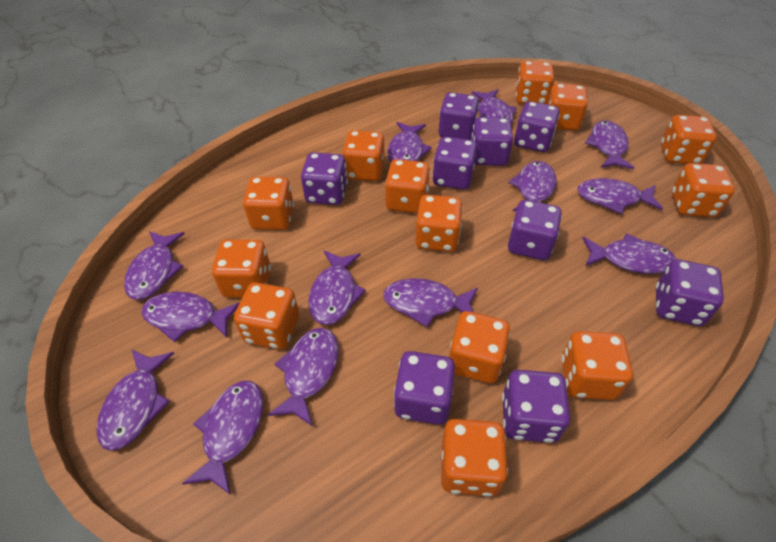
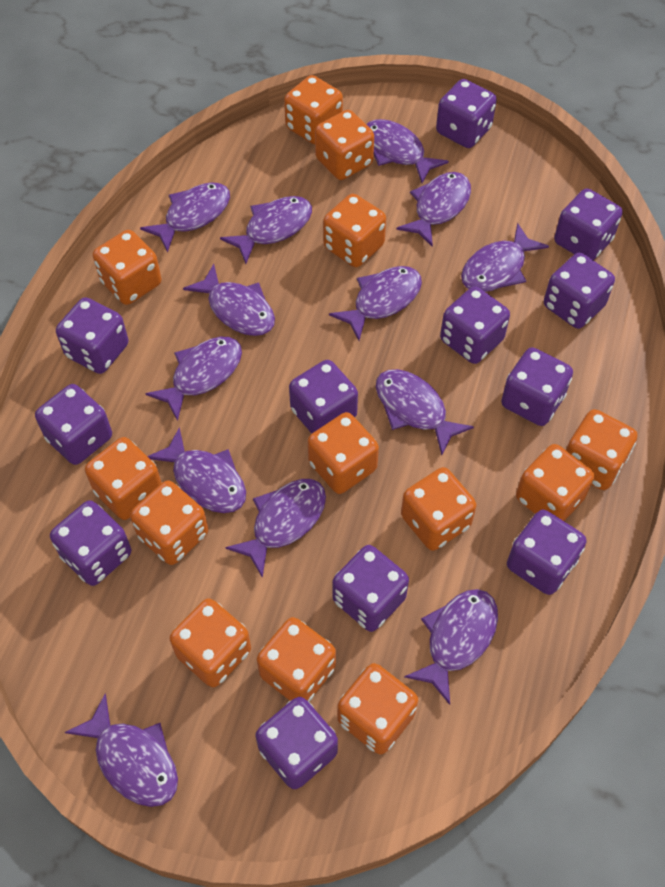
purple dice: [301,152,348,205] [394,351,455,425] [432,137,477,190] [439,92,479,140] [472,117,513,166] [502,370,570,443] [508,200,562,260] [514,101,560,152] [656,259,724,326] = 9 -> [35,384,112,465] [50,500,131,586] [56,297,129,374] [255,697,338,789] [289,360,358,434] [332,545,409,632] [436,79,497,148] [440,286,510,364] [501,347,573,426] [507,510,587,595] [544,253,615,329] [554,188,623,260] = 12

